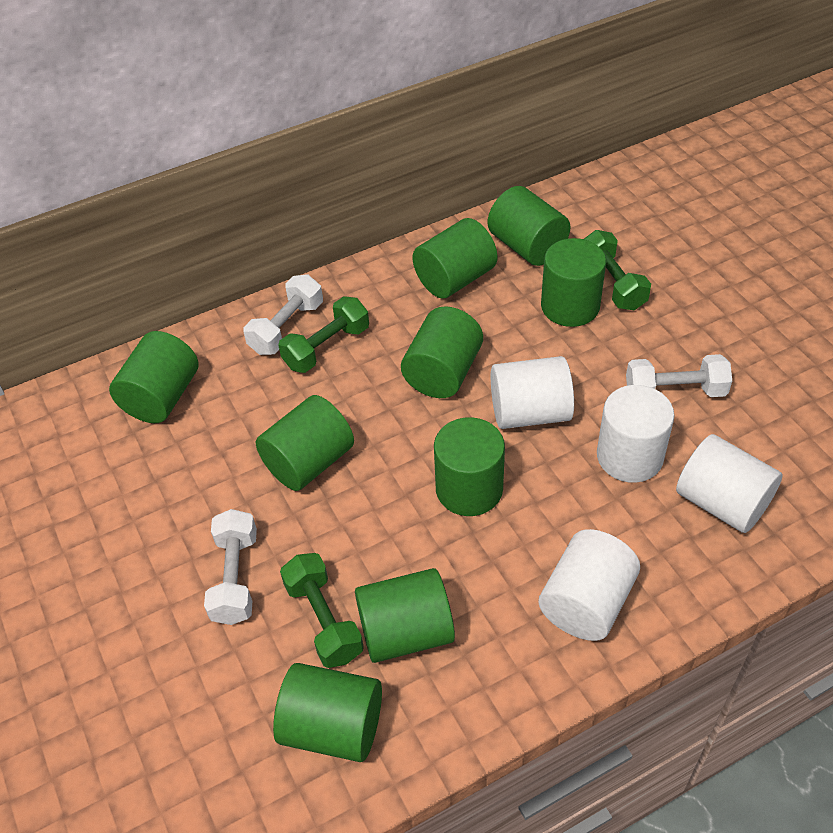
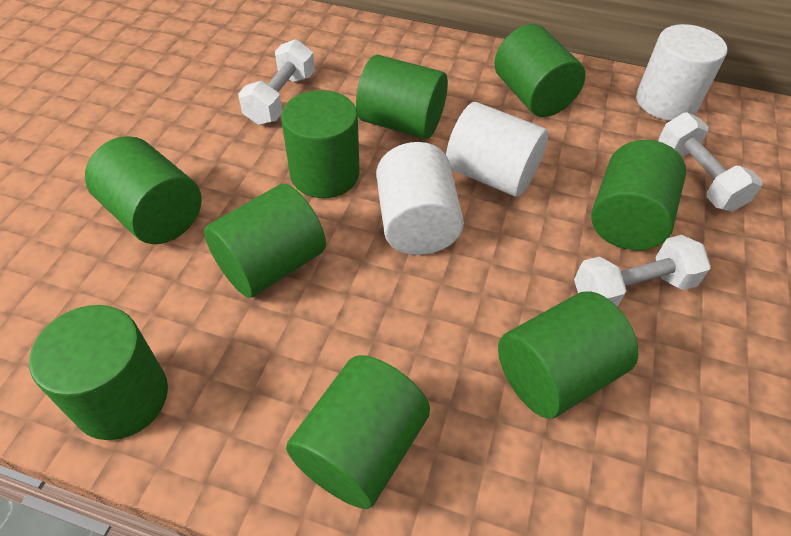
green dumbbell: [278,296,369,373] [280,553,364,668] [584,230,651,310] = 3 -> none = 0
white cylinder: [491,356,574,429] [539,529,640,641] [597,385,674,483] [676,434,782,533] = 4 -> [376,142,464,255] [446,102,548,197] [636,24,727,121] = 3

